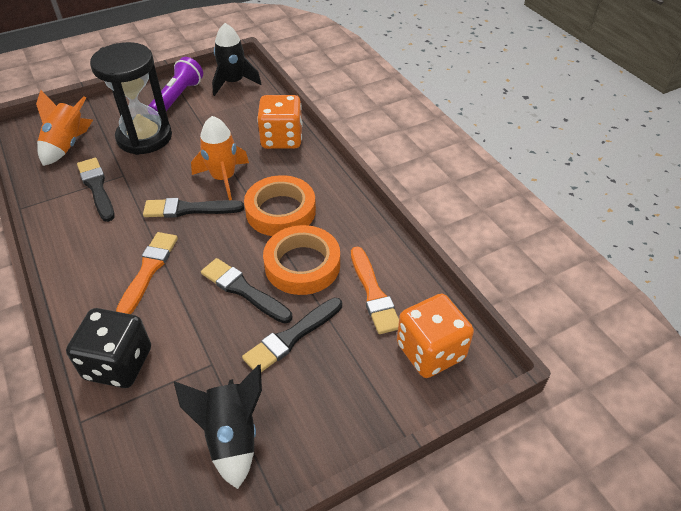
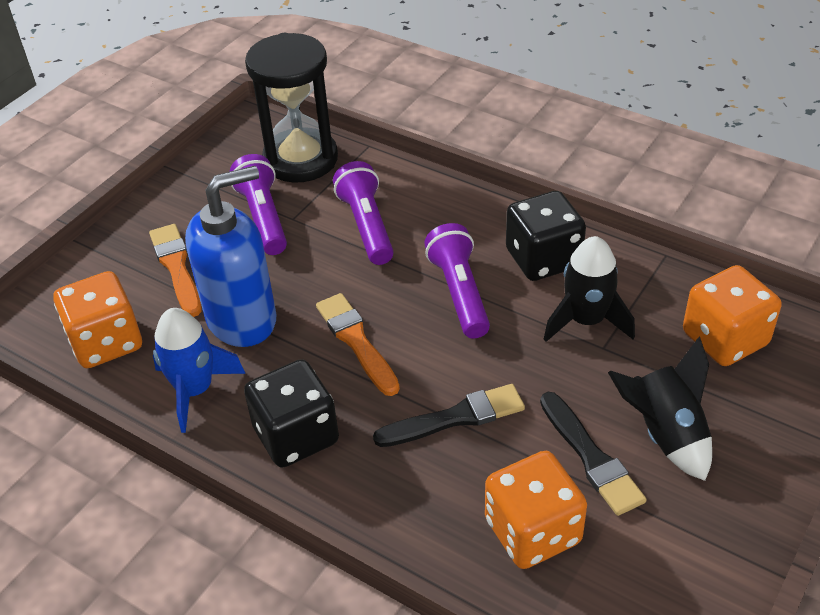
black brush: [77,158,115,222] [143,198,244,218] [201,258,292,324] [242,298,342,372] = 4 -> [373,384,525,447] [540,392,647,516] = 2
black dice: [66,308,151,388] = 1 -> [244,359,339,468] [506,191,586,281] = 2
blue rocket: none = 0 -> [153,308,246,433] = 1
blue soap dispenser: none = 0 -> [185,166,276,347] = 1
orange dice: [257,95,303,149] [397,294,474,378] = 2 -> [54,271,142,368] [485,451,587,569] [683,265,781,366] = 3
orange rocket: [36,90,93,166] [191,116,249,200] = 2 -> none = 0
orange tape: [244,175,316,236] [263,225,340,295] = 2 -> none = 0
purple flashlight: [148,57,203,112] = 1 -> [230,154,287,255] [333,161,394,265] [424,223,490,338] = 3

